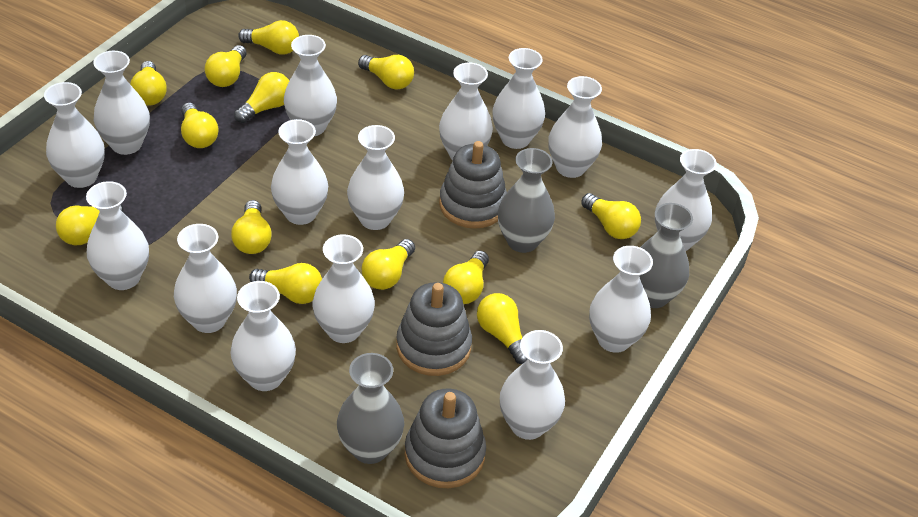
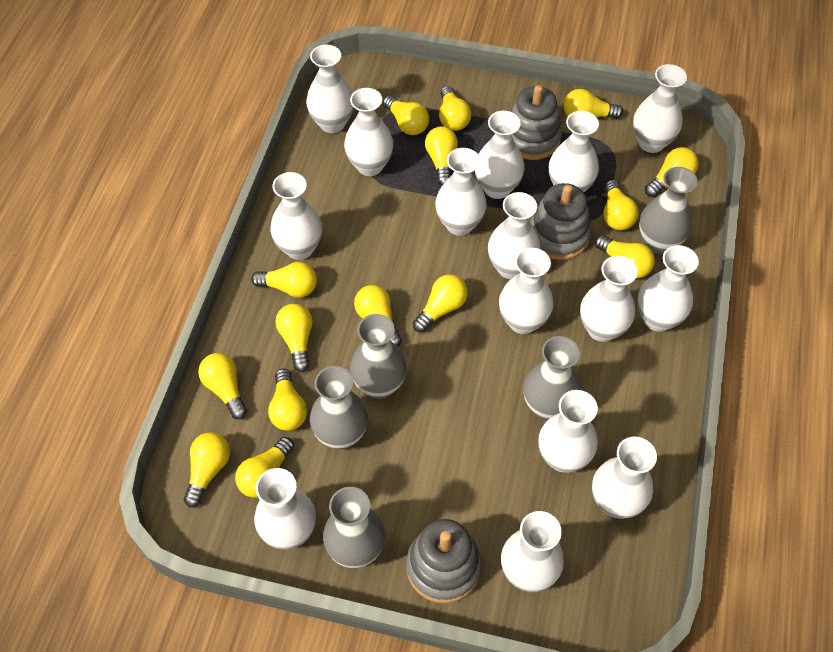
grey vase: [337,353,404,464] [498,148,555,253] [639,203,693,308] = 3 -> [310,366,368,449] [323,487,385,568] [350,314,407,399] [523,336,581,420] [639,167,698,254] = 5
yellow light bulb: [56,204,123,245] [130,61,167,105] [181,103,218,148] [205,45,247,87] [231,200,272,254] [234,72,289,123] [238,20,299,55] [249,263,322,304] [358,55,414,89] [362,239,415,290] [443,251,489,304] [477,293,528,364] [581,193,641,239] = 13 -> [184,432,230,508] [198,353,247,420] [235,437,294,498] [251,262,317,298] [268,369,307,431] [275,304,313,372] [354,285,402,347] [383,96,429,135] [413,274,468,332] [425,126,458,186] [439,86,471,131] [563,89,623,119] [595,235,655,278] [604,180,639,230] [645,147,699,197] = 15

